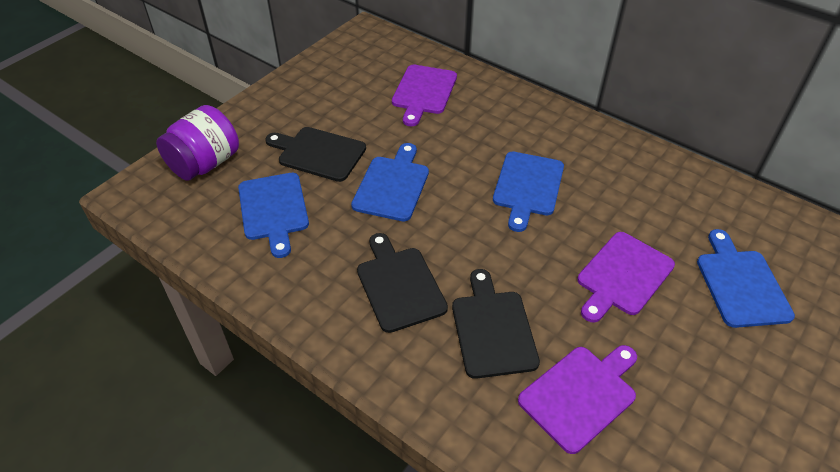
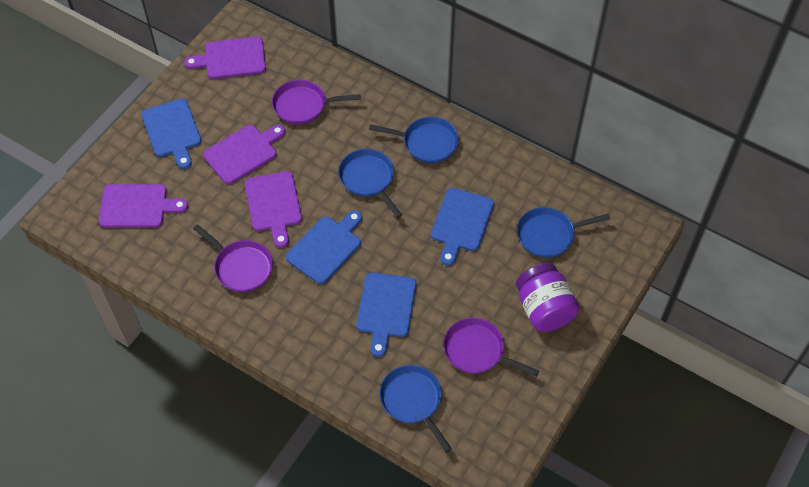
black cutting board: [265,127,366,182] [357,233,448,333] [452,269,540,379] = 3 -> none = 0
blue pan: none = 0 -> [338,149,402,218] [369,117,459,163] [379,365,452,453] [517,207,610,258] = 4
purple cutting board: [392,65,457,126] [518,345,637,454] [577,232,675,323] = 3 -> [98,184,188,228] [184,37,266,79] [203,125,285,184] [245,171,302,248] = 4
purple pan: none = 0 -> [193,224,273,292] [272,80,361,125] [443,318,539,377] = 3

